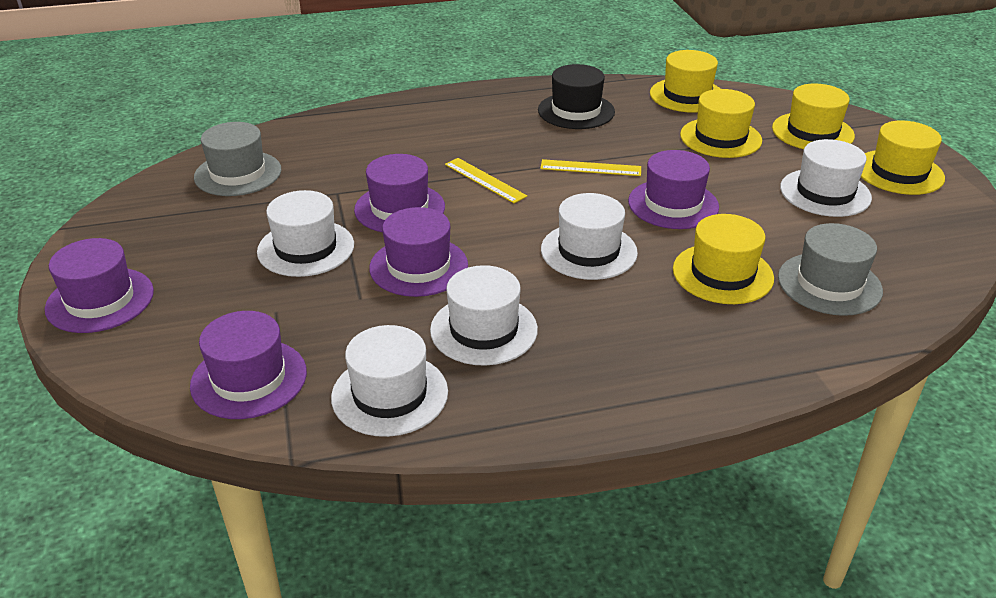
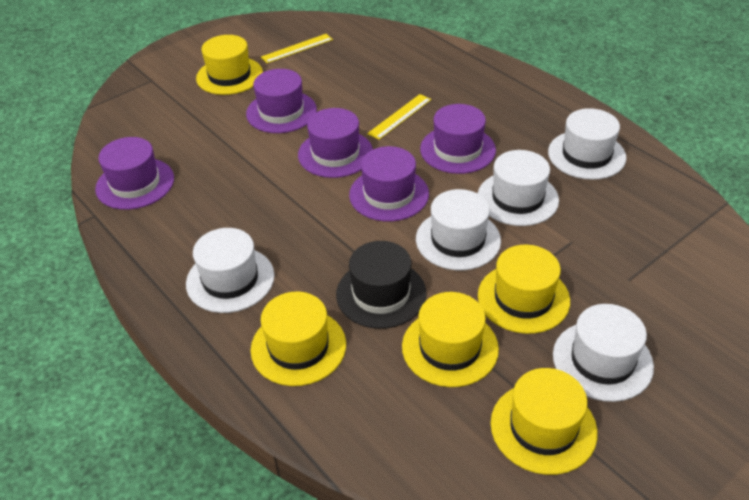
grey hat: [194,122,281,196] [778,223,883,316] = 2 -> none = 0

